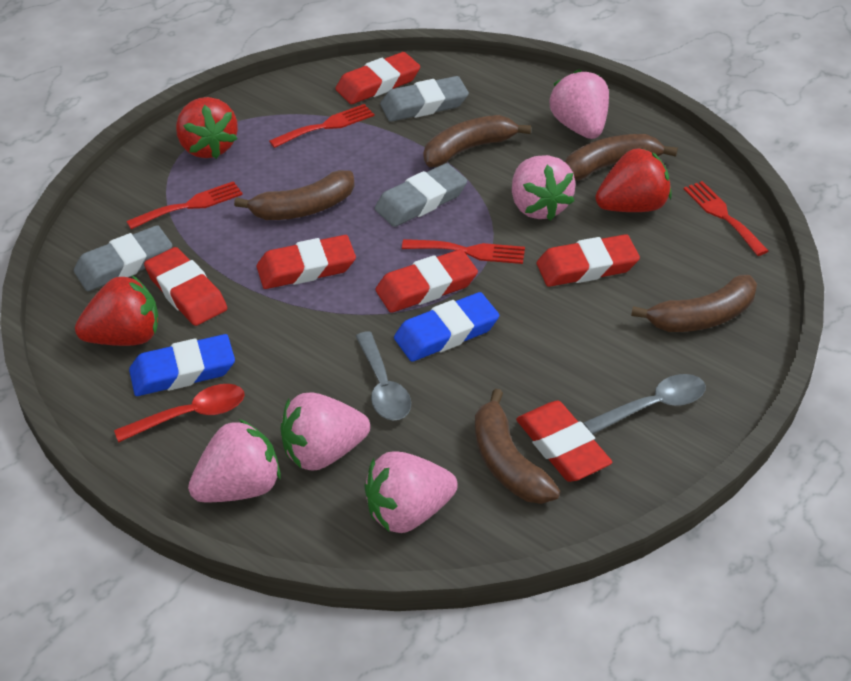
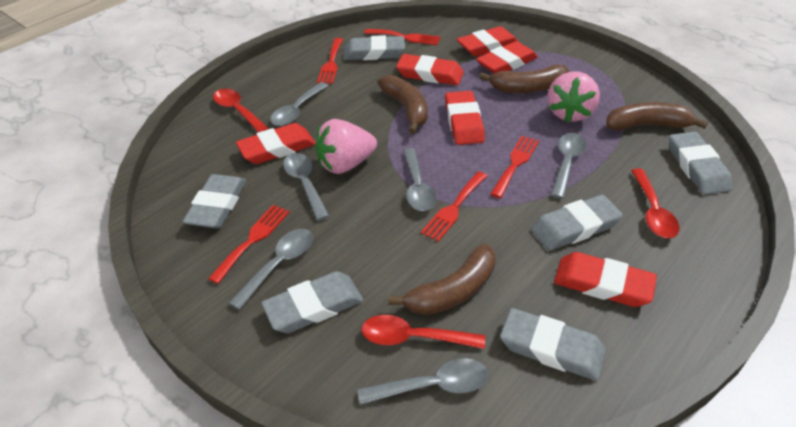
blue eraser: [129,334,235,396] [394,292,499,362] = 2 -> none = 0
brown banana: [234,170,355,220] [424,115,531,167] [475,389,561,504] [565,134,678,181] [631,275,757,332] = 5 -> [377,75,428,134] [388,243,496,315] [479,64,569,93] [606,102,708,131] = 4
grey eraser: [74,225,172,291] [375,163,467,227] [380,76,469,122] = 3 -> [182,174,246,228] [261,271,363,333] [344,35,405,60] [500,308,606,381] [531,194,623,251] [669,132,732,195] = 6
grey spoon: [356,331,411,420] [583,374,706,434] = 2 -> [229,229,313,310] [270,82,328,126] [283,153,329,221] [358,358,488,405] [403,148,436,211] [551,133,586,199] = 6
pink strawberry: [188,419,281,502] [280,392,370,471] [364,451,458,533] [512,155,576,221] [550,70,609,139] = 5 -> [315,119,377,174] [547,72,600,123] = 2
red fork: [126,181,243,229] [269,104,375,148] [402,239,525,264] [684,181,768,256] = 4 -> [208,205,289,284] [317,38,343,84] [364,29,441,45] [421,171,487,242] [490,136,539,198] = 5
red spoon: [114,384,245,443] = 1 -> [213,89,269,132] [362,315,485,349] [631,168,680,238] = 3
red strawberry: [75,275,159,346] [176,97,238,159] [595,148,672,212] = 3 -> none = 0

